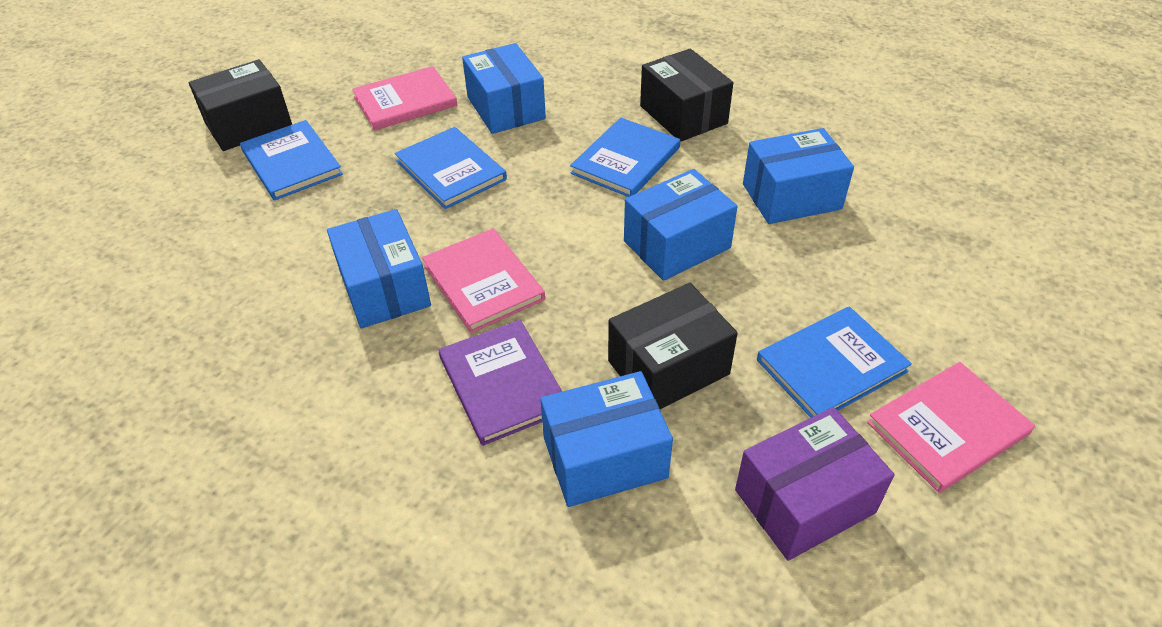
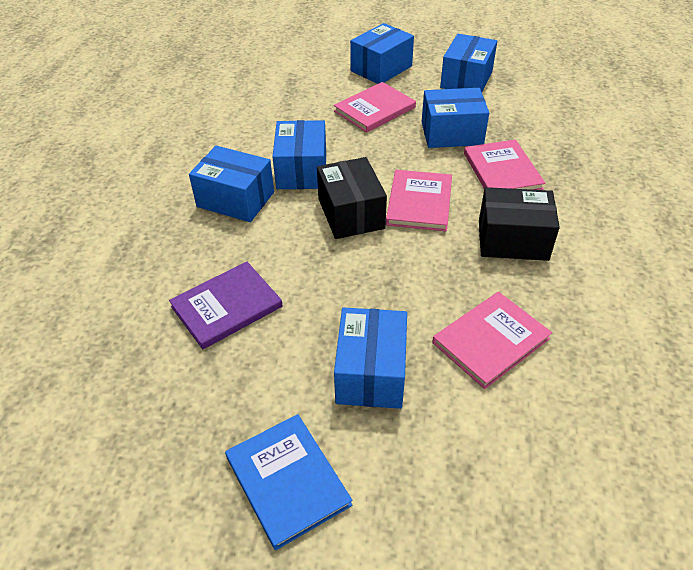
black box: [189,59,292,151] [608,283,738,409] [640,49,733,142] = 3 -> [317,157,387,239] [479,187,560,261] = 2
blue book: [240,120,343,201] [395,127,507,209] [570,117,680,197] [757,306,912,418] = 4 -> [225,414,352,550] = 1
blue box: [327,209,431,329] [462,43,546,134] [540,371,673,507] [624,169,738,281] [743,128,854,224] = 5 -> [189,146,274,222] [272,120,326,189] [334,307,407,409] [350,23,414,84] [422,88,489,148] [440,34,497,92] = 6
pink book: [352,66,457,130] [422,228,545,333] [867,362,1035,493] = 3 -> [334,82,416,133] [386,170,452,231] [432,292,552,389] [464,140,545,190] = 4
purple box: [735,407,895,561] = 1 -> none = 0

